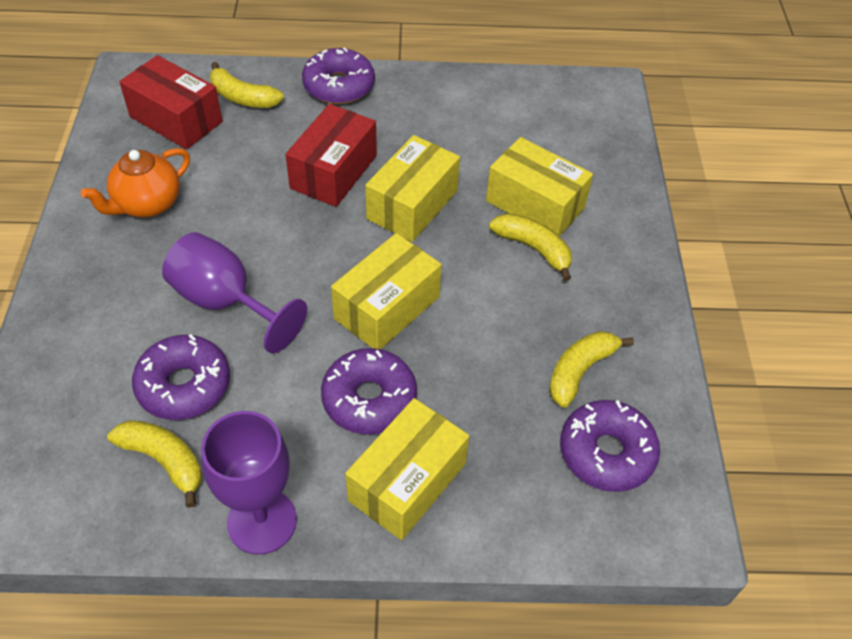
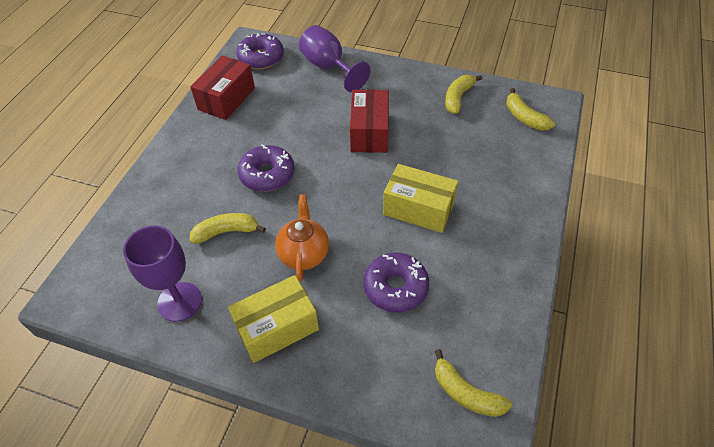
purple donut: [132,334,230,420] [302,47,375,104] [321,348,417,435] [560,400,660,492] = 4 -> [236,33,284,69] [238,144,294,192] [363,252,429,313] = 3
yellow box: [331,233,442,349] [345,398,469,540] [365,135,460,242] [486,137,593,236] = 4 -> [228,275,319,363] [383,164,458,233] = 2

